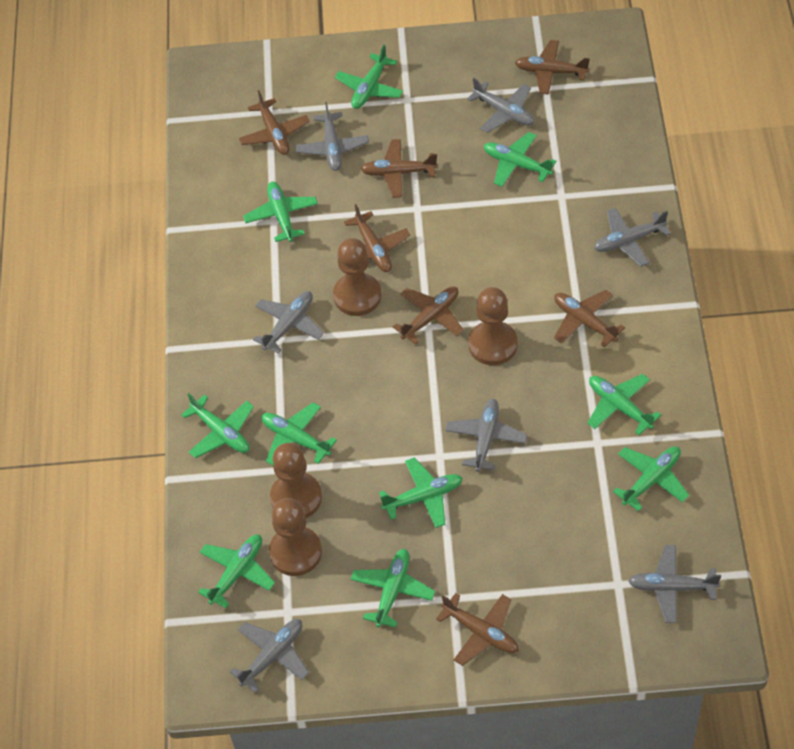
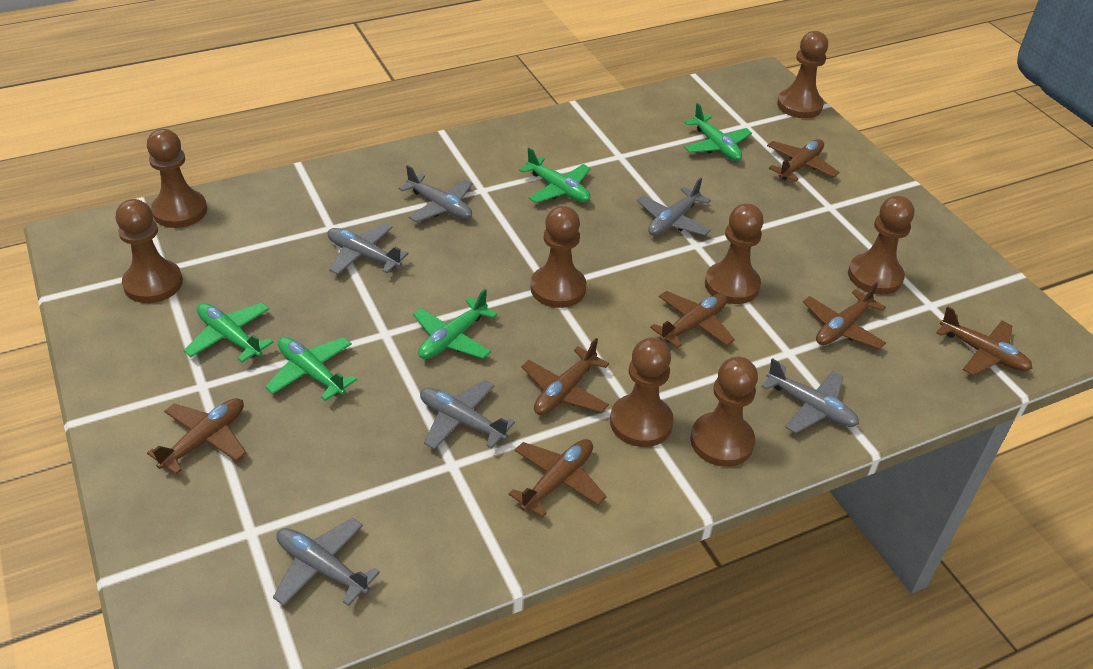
brown pawn: [269,498,322,576] [270,443,322,518] [333,238,382,316] [468,287,518,365] = 4 -> [116,199,183,303] [147,129,207,228] [530,206,587,308] [610,338,674,447] [690,357,758,467] [705,203,764,304] [777,31,828,118] [848,196,914,295] = 8
green plane: [181,393,254,458] [198,534,275,608] [243,182,318,242] [261,402,337,465] [335,45,403,109] [351,549,435,628] [379,457,463,528] [483,132,556,187] [587,374,661,435] [613,446,689,511] = 10 -> [183,303,274,362] [265,337,357,401] [413,289,498,359] [519,148,591,203] [684,103,752,161] = 5
grey plane: [230,619,309,693] [253,291,324,354] [295,102,369,171] [445,399,527,472] [467,78,534,133] [594,207,671,267] [628,545,721,623] = 7 -> [273,518,380,606] [327,223,409,275] [399,165,473,222] [420,380,515,450] [637,178,711,236] [761,358,859,433] = 6

